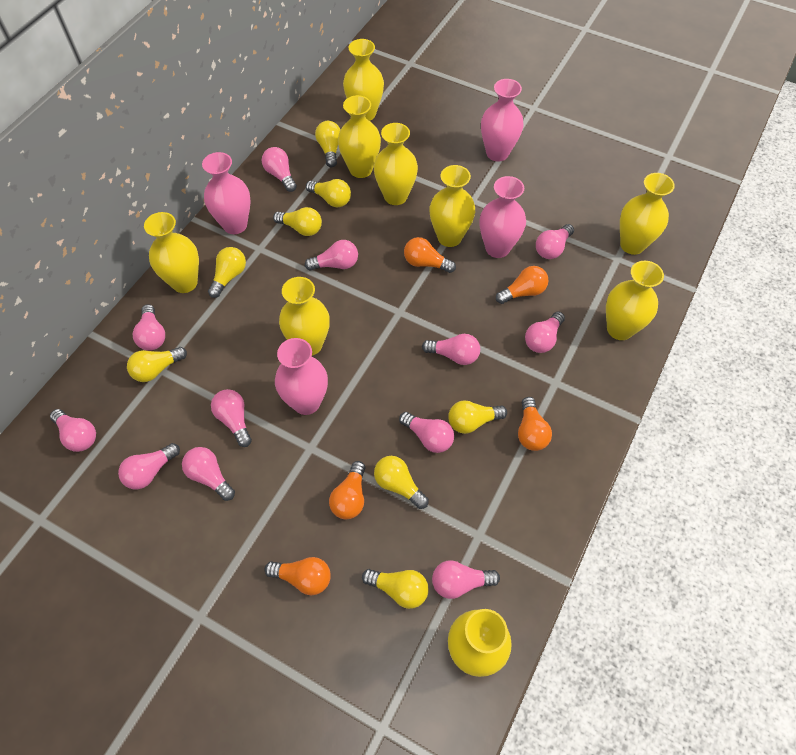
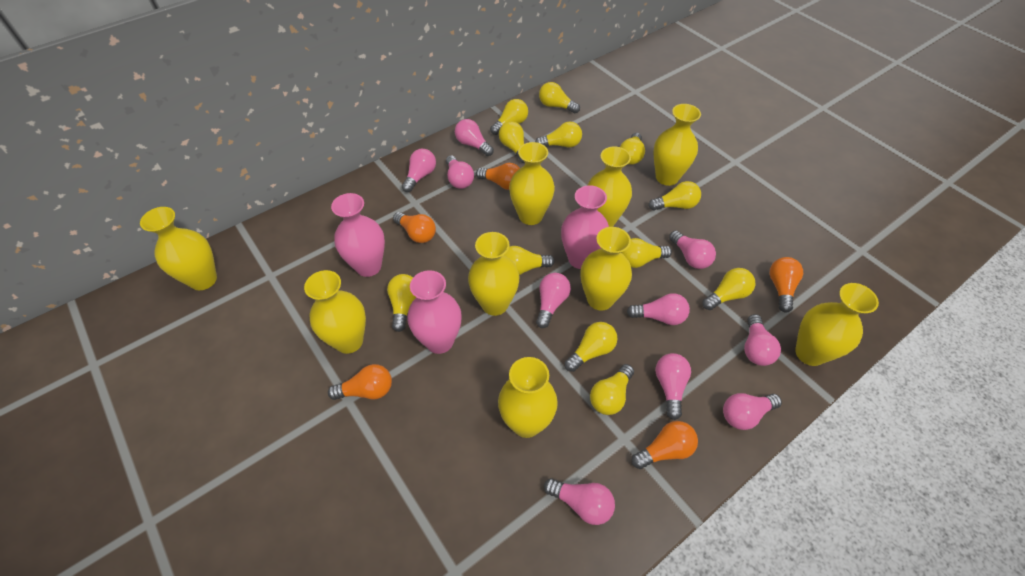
pink light bulb: [50,409,96,452] [118,443,180,489] [133,304,165,351] [182,447,235,501] [211,389,252,447] [262,147,297,192] [305,240,358,270] [399,412,454,453] [422,334,480,365] [432,560,500,599] [525,312,565,353] [536,224,574,259] = 12 -> [402,149,436,192] [446,155,474,189] [455,119,494,156] [536,273,571,328] [544,478,615,525] [627,293,690,325] [655,353,691,420] [669,230,716,269] [723,393,782,430] [744,314,781,366] = 10
pink vase: [202,152,251,234] [275,338,328,415] [480,176,526,258] [481,79,524,162] = 4 -> [331,193,385,277] [407,270,461,354] [561,185,609,269] = 3
yellow light bulb: [127,347,187,382] [208,247,246,298] [273,207,322,236] [306,179,351,208] [315,121,341,167] [362,569,429,609] [374,456,429,509] [448,400,507,434] = 8 -> [387,274,417,332] [490,99,528,135] [499,121,525,163] [504,246,555,275] [535,122,582,148] [539,82,580,113] [565,322,617,372] [590,364,634,415] [620,133,645,165] [621,238,672,268] [649,181,701,211] [702,268,755,310] = 12

